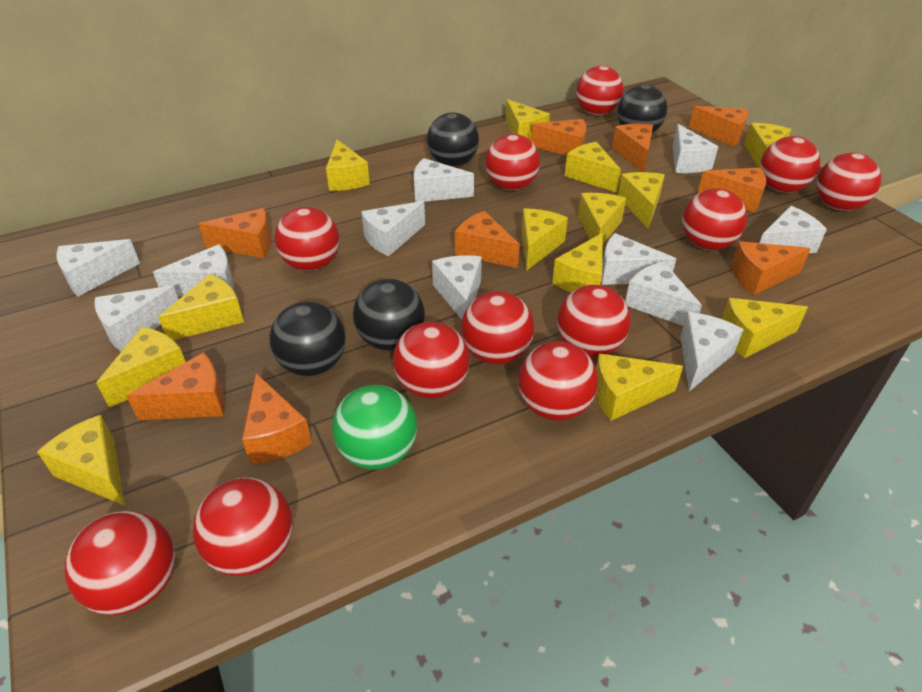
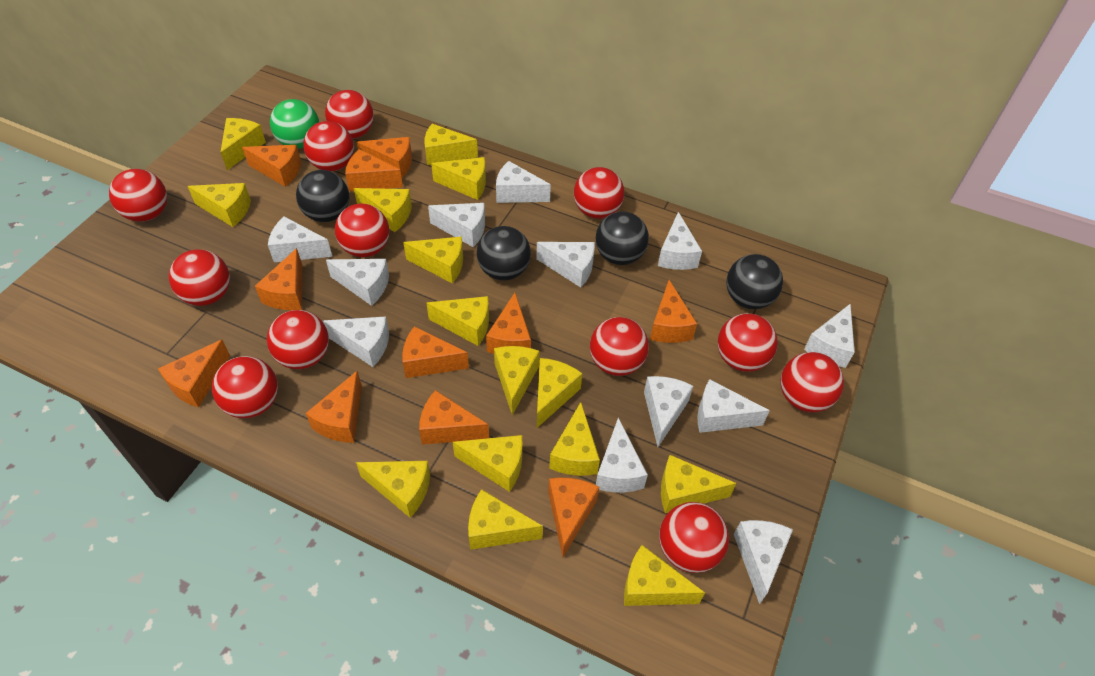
orange cheese: [126,352,225,420] [199,208,272,258] [242,373,312,464] [455,211,520,268] [530,119,586,156] [612,124,653,172] [689,106,748,146] [697,168,766,213] [731,241,811,295] = 9 -> [158,340,230,407] [242,145,301,187] [255,248,302,310] [306,371,362,443] [345,149,403,191] [357,137,412,178] [402,326,469,378] [419,390,489,445] [486,293,531,354] [548,477,599,558] [650,280,697,343] = 11
white cheese: [57,239,140,297] [94,286,179,351] [153,244,234,297] [361,201,425,256] [414,158,474,202] [432,255,482,320] [601,233,676,285] [625,261,702,326] [673,124,718,173] [680,312,744,391] [760,206,827,253] = 11 -> [268,216,332,262] [322,316,389,367] [326,259,389,306] [428,203,485,247] [496,161,551,203] [536,242,595,287] [596,418,648,492] [644,376,693,447] [658,212,702,270] [697,379,770,433] [734,520,793,604] [804,304,855,368] = 12
yellow cheese: [37,415,125,506] [96,327,185,408] [158,274,244,340] [326,140,370,191] [505,99,550,140] [522,208,568,271] [552,233,603,292] [565,142,621,193] [578,193,626,244] [596,353,683,421] [618,172,665,229] [722,298,808,358] [744,123,791,168] = 13 -> [187,183,251,227] [220,118,266,170] [354,188,412,232] [356,461,430,518] [403,237,463,283] [424,124,478,165] [426,296,489,346] [431,157,486,200] [453,435,522,492] [468,489,543,550] [494,346,539,415] [537,358,582,428] [549,402,600,476] [624,545,705,606] [661,455,737,513] = 15

